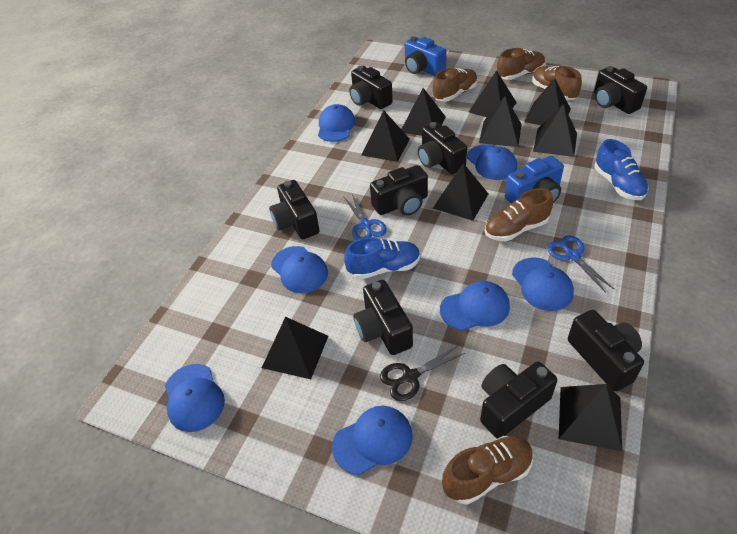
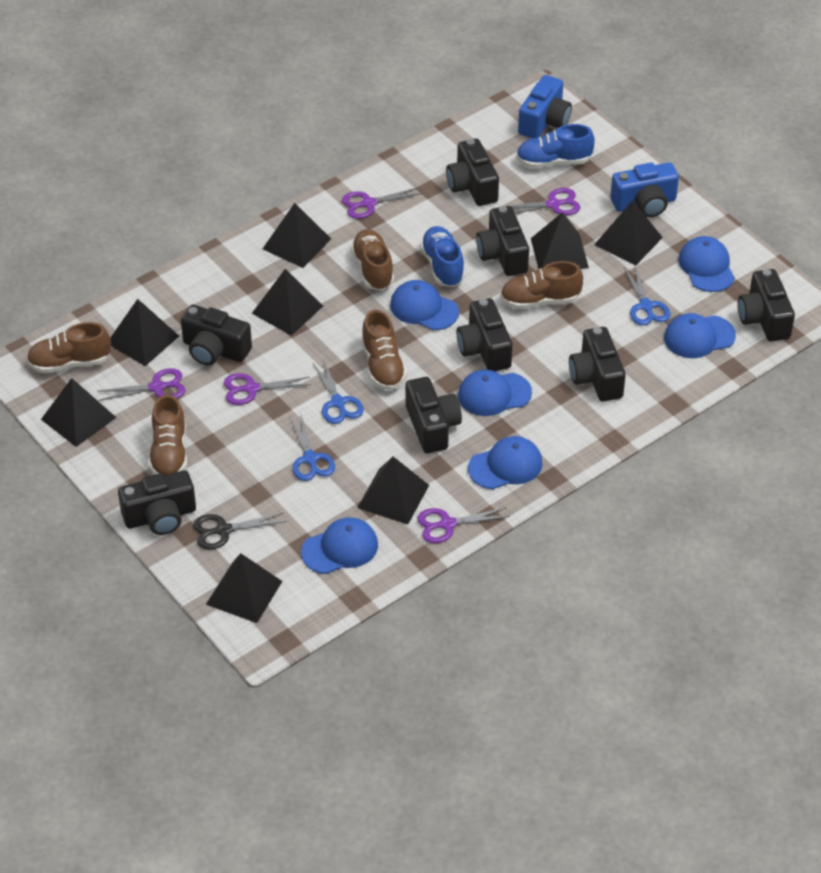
black pyramid: [262,317,328,379] [361,110,410,162] [401,88,446,136] [433,163,488,221] [469,70,517,117] [479,96,522,147] [525,78,571,125] [533,104,577,157] [559,384,622,451] = 9 -> [41,378,116,447] [110,299,179,366] [206,553,282,623] [252,269,323,336] [263,203,331,268] [357,457,429,525] [531,212,589,269] [594,200,663,265] = 8
blue cap: [165,364,225,432] [271,246,328,293] [318,104,355,142] [332,406,413,475] [440,281,510,331] [467,144,517,180] [512,258,574,311] = 7 -> [301,517,378,574] [390,280,459,330] [458,370,532,416] [468,436,542,489] [664,313,736,358] [678,236,735,292] = 6
blue scissors: [343,194,387,240] [547,235,615,293] = 2 -> [289,415,335,481] [313,359,364,424] [624,264,670,326] = 3
purple scissors: none = 0 -> [97,368,185,401] [224,373,311,405] [342,187,423,219] [417,507,510,543] [511,188,580,215] = 5

